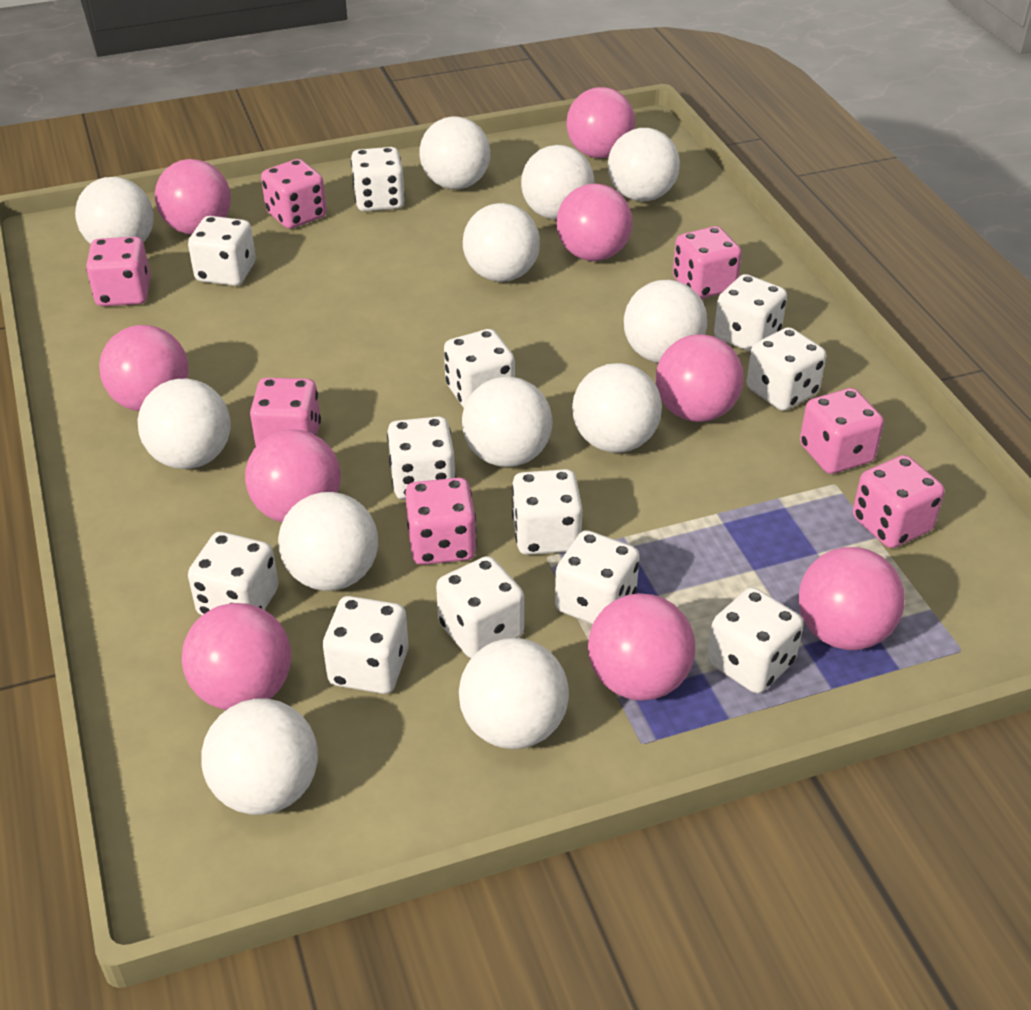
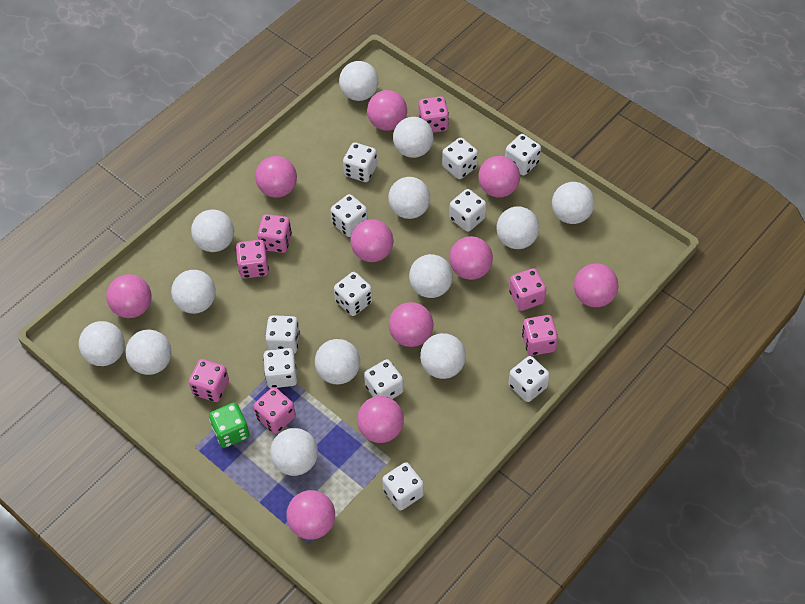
green dice: none = 0 -> [209,402,249,448] = 1
pink ball: [99,325,189,411] [155,159,231,235] [182,603,291,710] [245,429,341,522] [557,184,632,261] [566,87,635,158] [588,593,695,701] [656,334,744,422] [798,547,905,650] = 9 -> [106,274,151,318] [255,156,297,198] [286,490,335,540] [350,219,393,262] [357,396,404,443] [367,90,407,131] [389,302,433,347] [449,236,493,280] [478,156,520,198] [574,264,618,307] = 10
white ball: [75,177,154,244] [138,379,231,469] [201,699,318,815] [278,492,378,591] [420,116,490,189] [459,638,569,749] [462,377,552,467] [463,203,540,282] [521,145,594,220] [572,363,662,453] [608,128,680,201] [624,280,707,363] = 12 -> [79,321,125,366] [125,330,171,375] [171,270,216,314] [191,209,234,252] [270,428,318,476] [315,339,360,384] [339,61,378,101] [388,177,430,219] [393,117,434,158] [409,254,453,298] [420,333,466,379] [496,206,539,249] [552,182,594,224] = 13
white dice: [188,216,256,286] [188,532,279,615] [323,596,409,694] [351,147,405,211] [387,416,456,500] [436,556,524,658] [444,329,515,408] [512,469,582,555] [555,530,640,624] [707,587,804,694] [714,274,787,352] [746,327,826,411] = 12 -> [263,348,297,388] [265,315,300,354] [331,194,368,237] [334,272,373,316] [343,142,377,182] [364,359,404,399] [382,462,424,510] [442,138,478,179] [449,189,486,232] [505,134,541,175] [509,356,550,402] = 11

